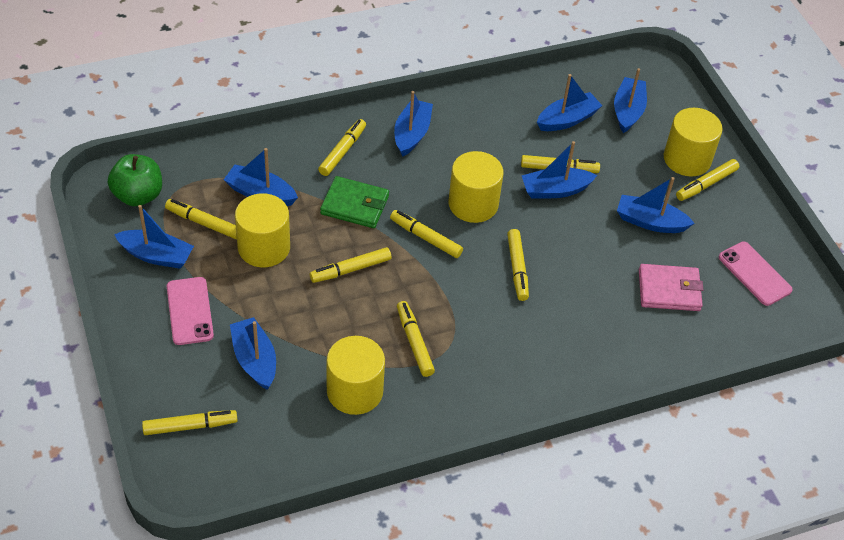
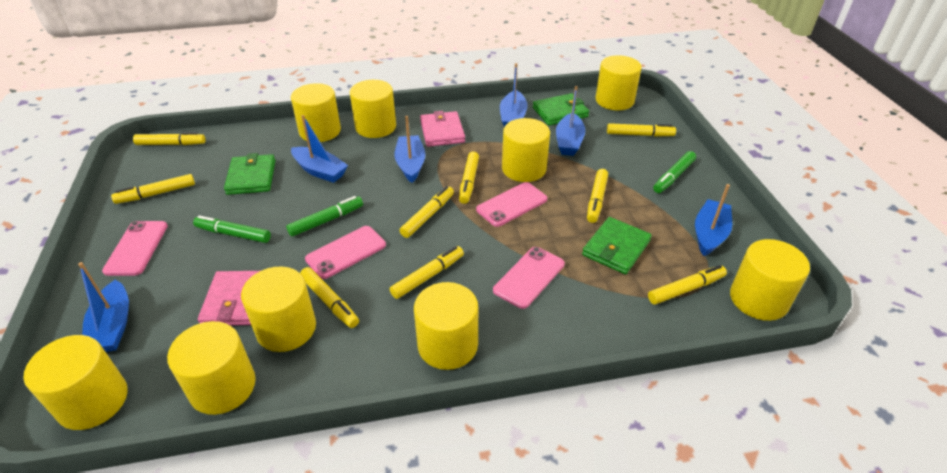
blue boat: [114,205,194,269] [224,148,298,206] [230,317,276,390] [394,91,433,157] [522,141,597,199] [537,74,602,131] [614,68,647,133] [617,177,695,233] = 8 -> [78,262,129,352] [291,115,348,183] [394,116,425,183] [500,63,528,127] [556,86,586,156] [695,184,732,256] = 6
green apple: [108,154,162,206] = 1 -> none = 0
green marker: none = 0 -> [193,215,271,243] [286,196,363,237] [653,151,696,193] = 3
green wallet: [320,176,389,228] = 1 -> [224,153,275,195] [533,93,589,126] [582,217,652,274] = 3
pink phone: [167,277,214,345] [719,241,793,306] = 2 -> [102,221,168,276] [305,226,386,279] [476,182,547,227] [493,247,565,309] = 4
pink wallet: [639,264,704,311] = 1 -> [198,271,260,326] [420,111,465,147] = 2
yellow cylinder: [235,194,290,267] [327,336,385,415] [448,151,503,223] [664,108,723,177] = 4 -> [24,335,128,430] [167,321,256,415] [241,266,316,352] [291,83,341,142] [350,80,396,138] [414,282,478,370] [502,118,550,182] [595,55,642,110] [730,239,810,321] = 9

